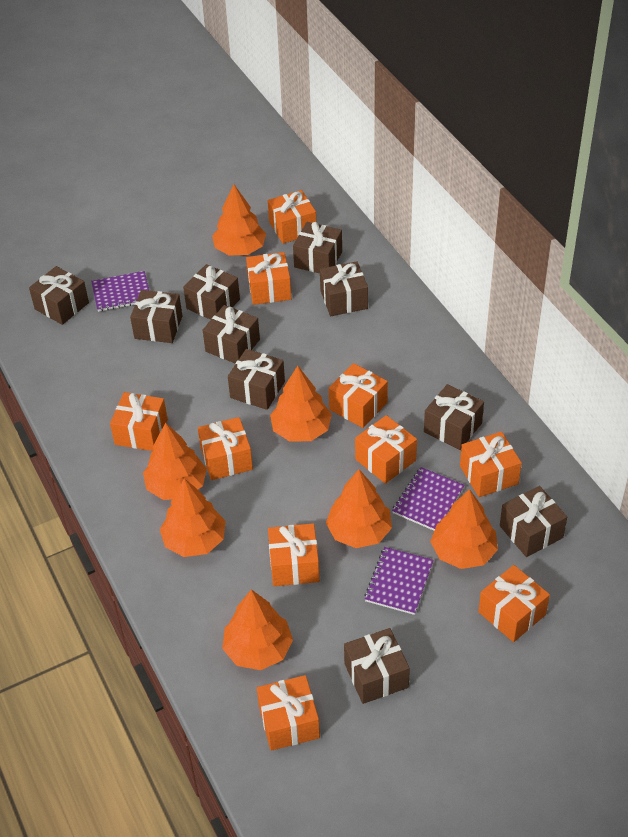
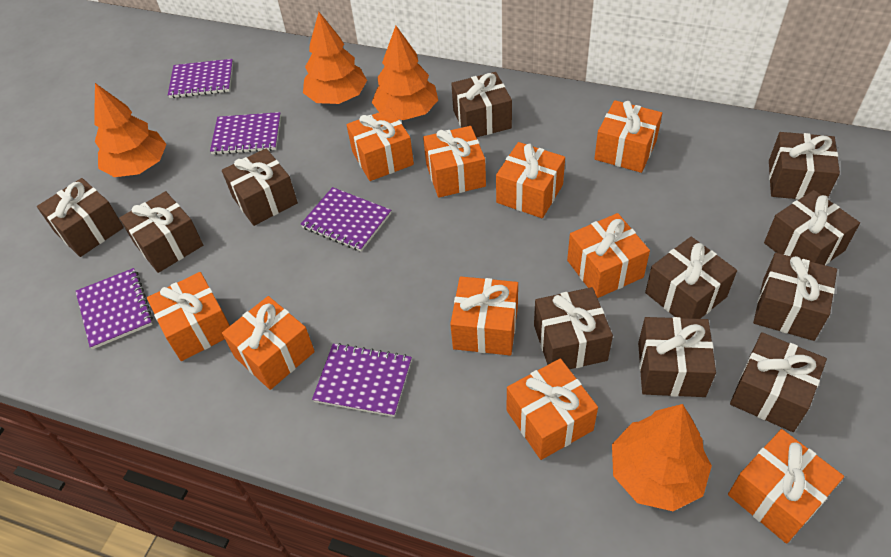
brown gift: [29,266,89,325] [130,290,182,343] [183,264,240,320] [203,305,260,364] [228,349,285,410] [293,222,342,273] [320,261,368,316] [344,628,410,704] [424,384,484,450] [500,486,567,557] = 10 -> [37,178,124,257] [119,191,203,273] [222,148,298,226] [451,72,512,138] [534,287,613,369] [638,317,716,397] [645,237,737,319] [730,332,827,432] [753,253,837,341] [764,190,860,265] [769,132,840,200] = 11
orange tree: [143,423,207,500] [160,478,225,557] [212,185,266,256] [222,589,293,670] [270,366,332,442] [326,469,392,548] [430,489,498,569] = 7 -> [94,83,166,177] [303,12,367,104] [372,26,438,120] [612,404,712,511] = 4
purple notebook: [91,271,149,312] [365,547,434,615] [392,467,465,531] = 3 -> [76,268,153,349] [168,59,233,98] [210,112,281,155] [301,187,391,252] [312,343,412,417] = 5

